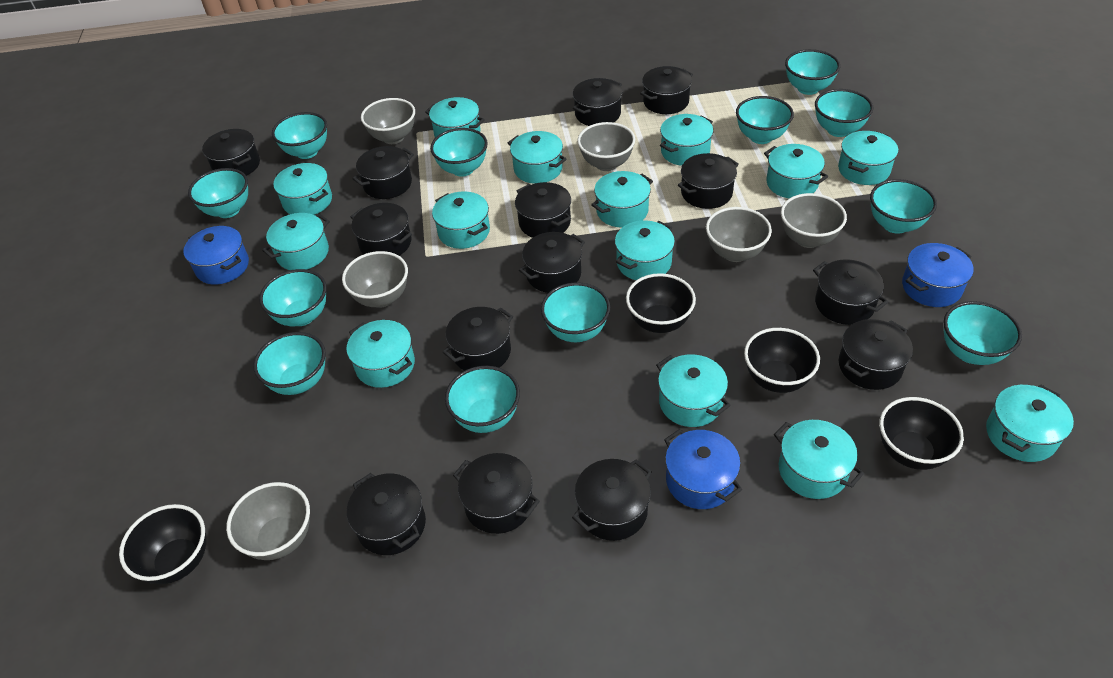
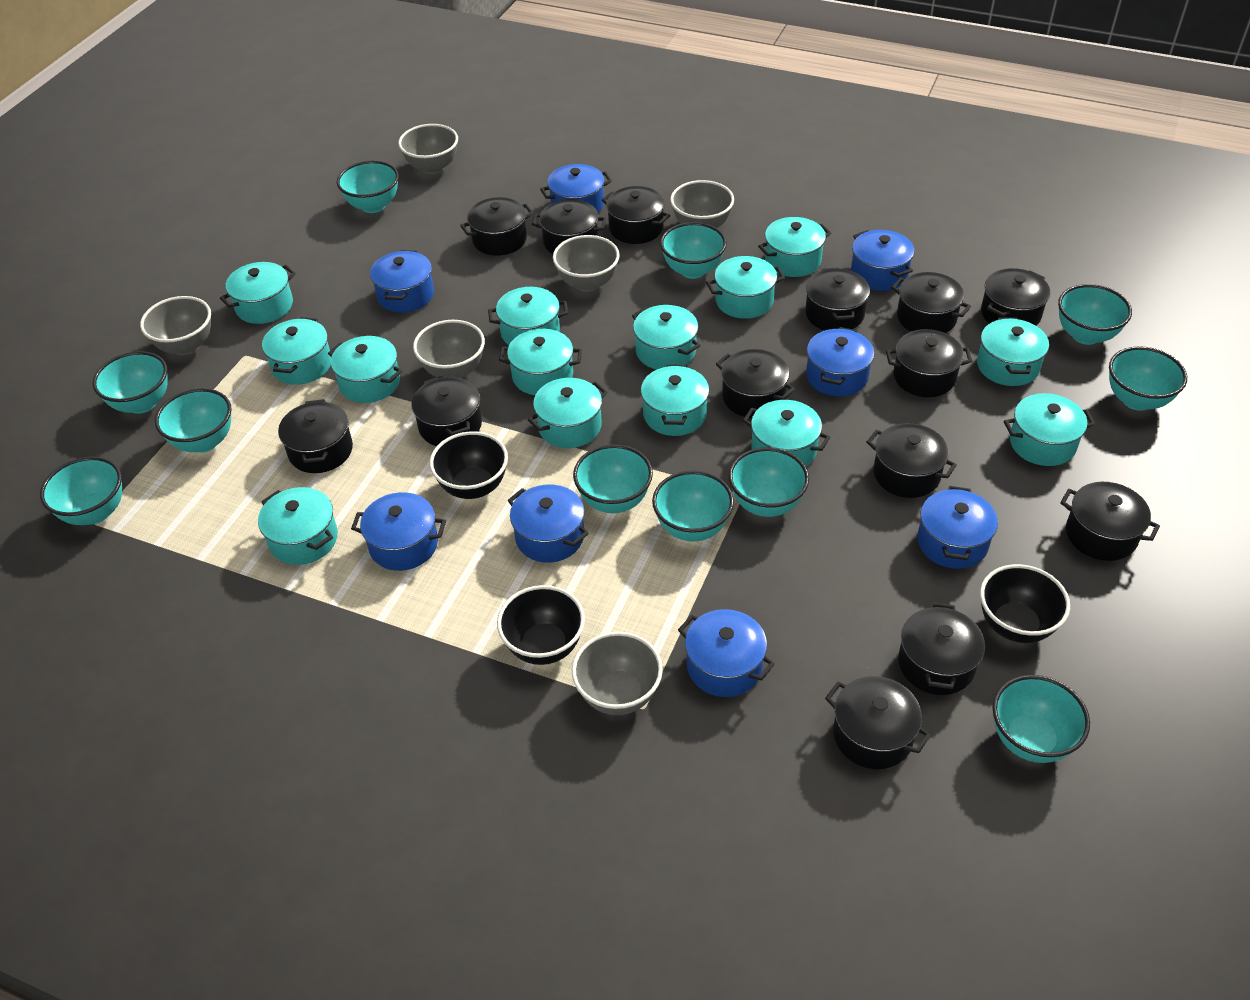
black bowl: [119,504,206,584] [626,273,696,333] [744,328,820,393] [879,397,964,470] = 4 -> [429,431,508,499] [497,585,585,665] [980,564,1070,643] = 3
blue pot: [183,226,249,285] [664,429,742,509] [902,243,974,307] = 3 -> [351,492,446,571] [370,250,434,313] [508,484,589,563] [540,164,612,213] [678,609,775,697] [806,327,874,396] [851,230,915,291] [917,486,998,569] = 8
turquoise bowl: [188,168,248,218] [253,332,326,395] [259,269,327,326] [272,112,327,159] [430,128,488,177] [445,366,520,433] [541,282,610,342] [736,96,794,144] [785,49,840,95] [815,89,873,137] [870,179,937,234] [944,301,1022,365] = 12 -> [40,457,122,525] [93,351,168,414] [155,388,232,453] [337,161,399,213] [573,444,653,513] [652,471,734,542] [660,222,727,279] [729,447,809,517] [993,675,1090,763] [1058,284,1132,345] [1109,346,1187,411] = 11

